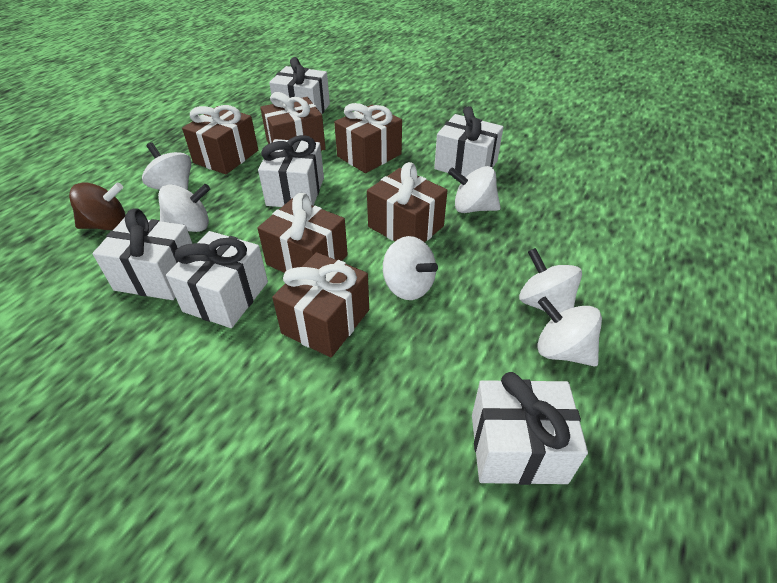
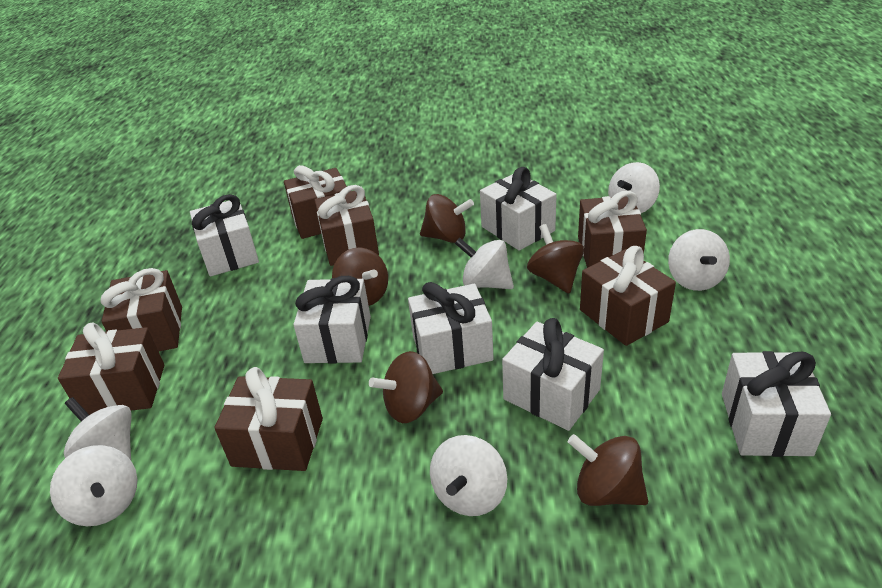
brown gift: [182,105,258,174] [257,193,348,273] [260,92,326,151] [272,252,369,357] [334,103,402,173] [367,162,448,242] = 6 -> [58,322,164,415] [100,268,182,351] [214,367,323,471] [284,165,347,239] [314,185,379,266] [578,191,647,268] [580,246,676,346] = 7
brown spinning top: [69,182,125,230] = 1 -> [332,247,388,306] [369,351,443,423] [420,194,474,243] [527,224,584,293] [568,434,648,506] = 5

